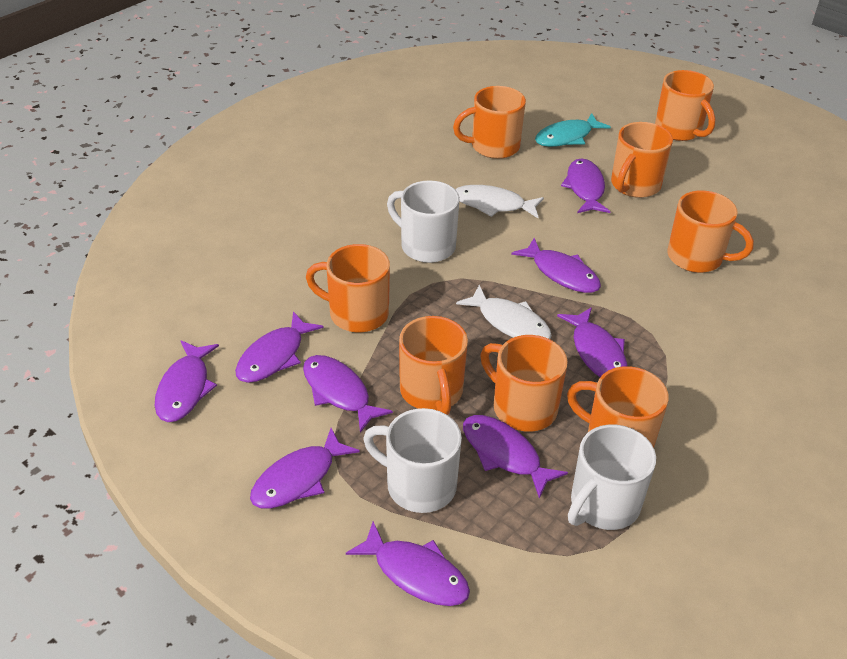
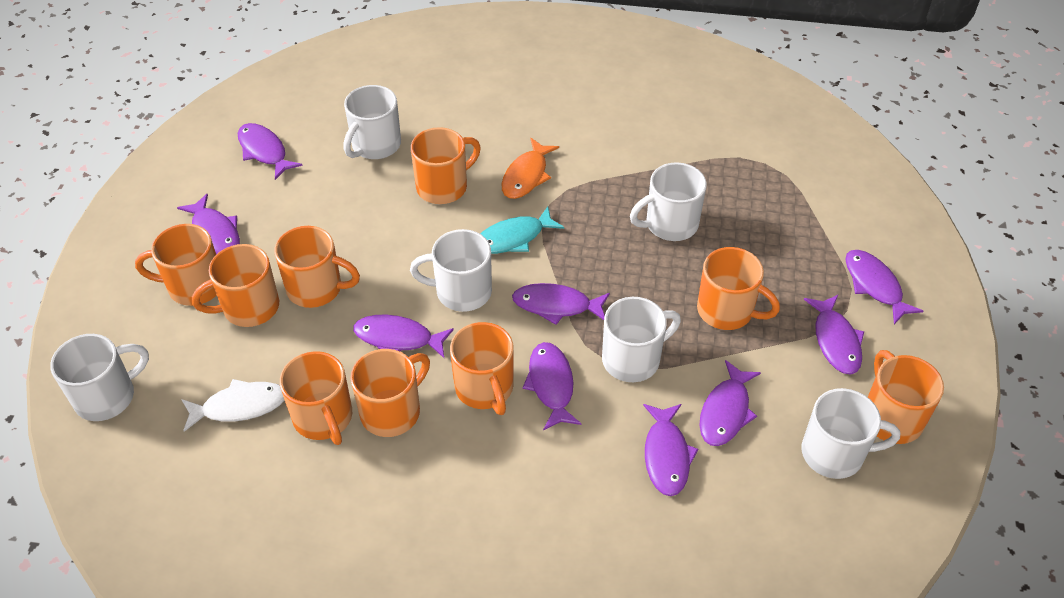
orange fish: none = 0 -> [502,138,559,199] = 1
orange mug: [306,244,390,332] [399,316,468,415] [453,86,526,159] [480,335,568,432] [567,366,669,448] [611,122,673,198] [655,70,715,141] [667,190,754,273] = 8 -> [135,224,216,306] [192,244,279,327] [274,226,360,308] [280,351,352,445] [351,349,430,437] [411,127,481,204] [450,322,514,415] [697,247,780,330] [868,350,944,444] = 9
white fish: [455,185,544,218] [456,285,552,339] = 2 -> [181,379,284,432] = 1
white mug: [363,408,462,513] [387,181,460,263] [568,424,656,530] = 3 -> [50,334,149,421] [344,85,401,159] [410,229,492,312] [602,297,681,382] [630,162,707,241] [801,388,900,479] = 6

